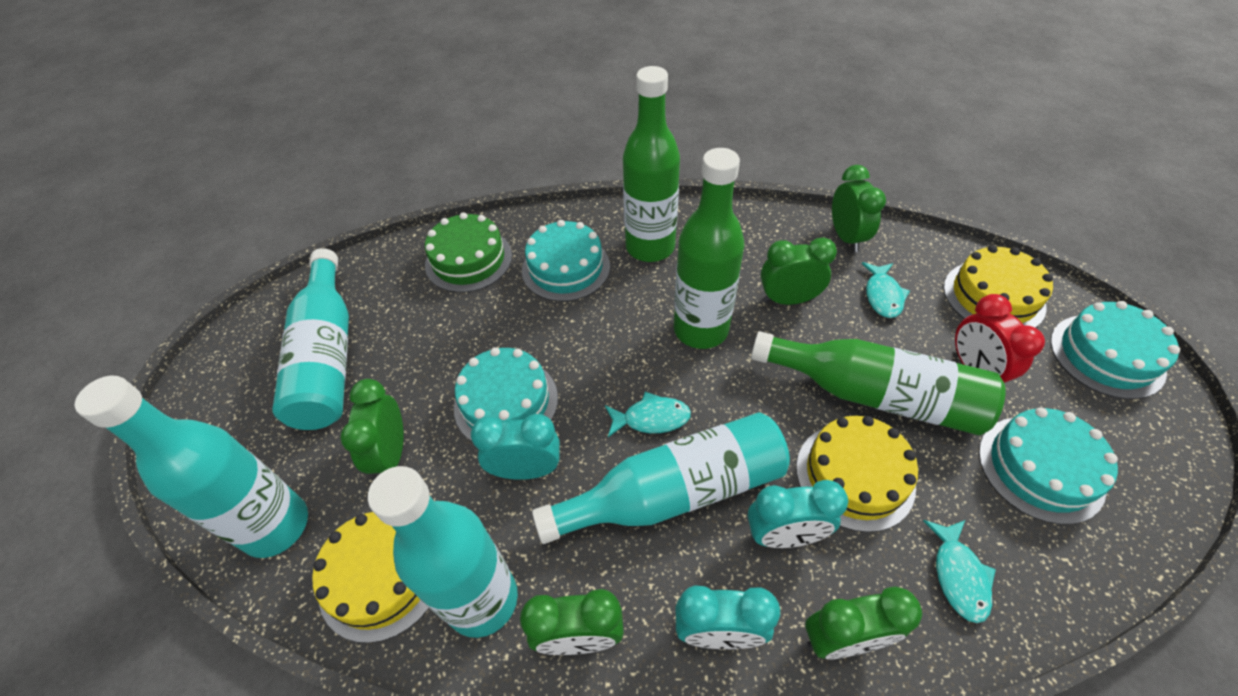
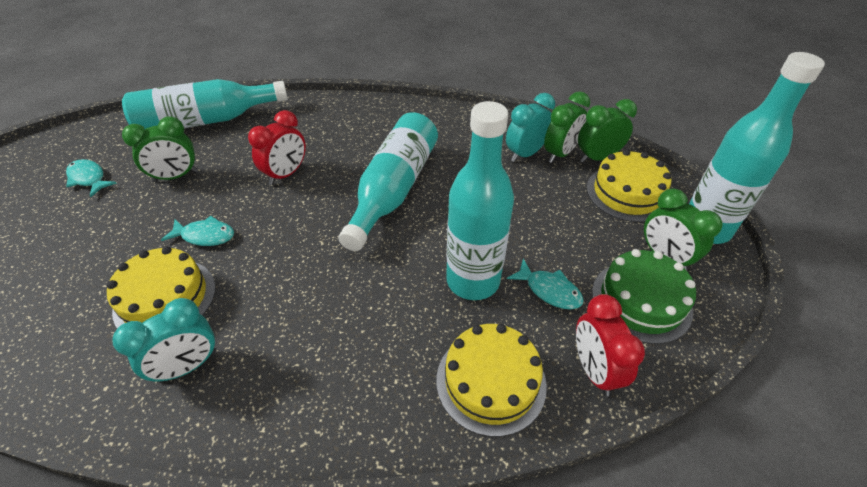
green bottle: [623,66,680,262] [674,148,745,349] [751,331,1006,435] = 3 -> none = 0
green clock: [340,379,404,474] [520,589,624,655] [761,237,837,305] [805,586,922,659] [832,165,886,252] = 5 -> [122,116,198,182] [544,91,590,163] [578,99,637,163] [644,188,723,272] = 4
red clock: [955,294,1045,383] = 1 -> [248,110,306,185] [576,294,645,396] = 2
turquoise cake: [454,347,558,441] [522,220,610,302] [979,407,1118,525] [1050,301,1180,399] = 4 -> none = 0
turquoise clock: [471,414,560,480] [676,585,780,649] [748,480,848,548] = 3 -> [112,298,217,383] [506,93,555,162] = 2

